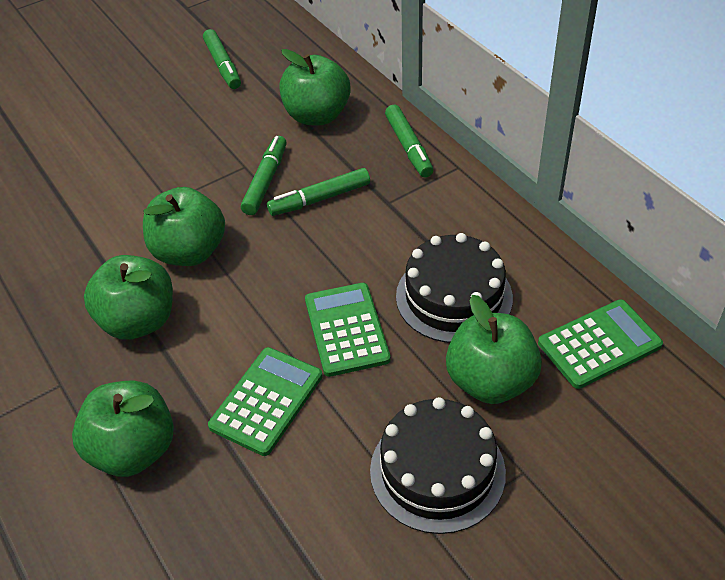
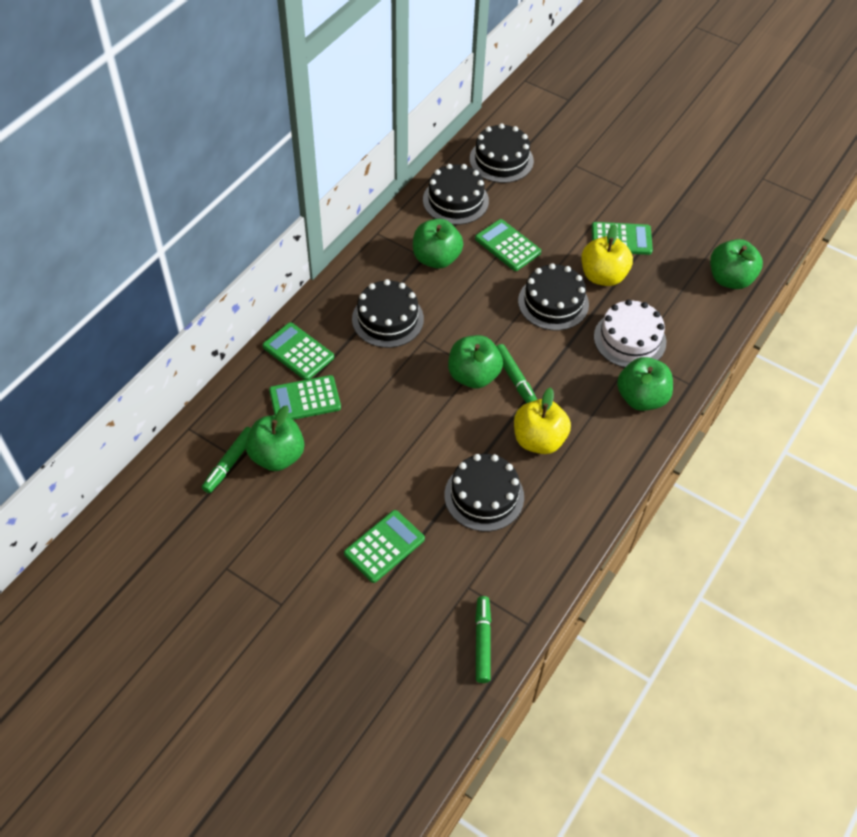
black cake: [370,397,506,534] [396,233,513,343] = 2 -> [352,279,424,348] [423,164,489,225] [444,454,524,531] [470,123,534,183] [518,263,589,331] = 5
green calculator: [208,347,323,456] [305,283,391,377] [538,299,663,389] = 3 -> [262,322,334,380] [269,375,341,420] [344,510,425,583] [475,219,541,271] [592,222,653,255] = 5
green marker: [203,29,241,89] [241,136,287,215] [267,168,370,216] [385,105,433,178] = 4 -> [202,427,251,493] [475,596,491,683] [496,344,537,403] = 3
white cake: none = 0 -> [594,299,666,368] = 1
yellow apple: none = 0 -> [514,387,571,454] [581,224,633,286] = 2

